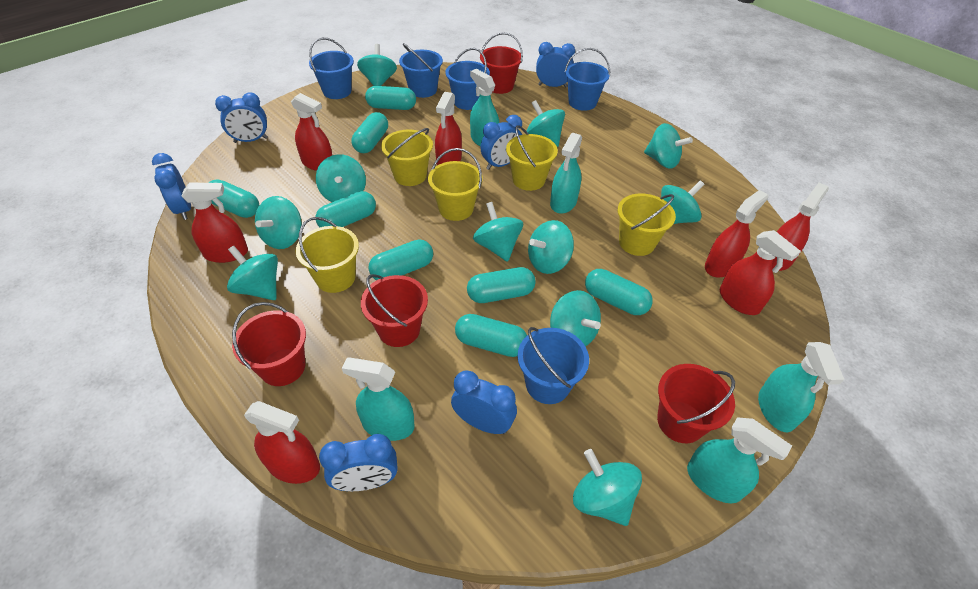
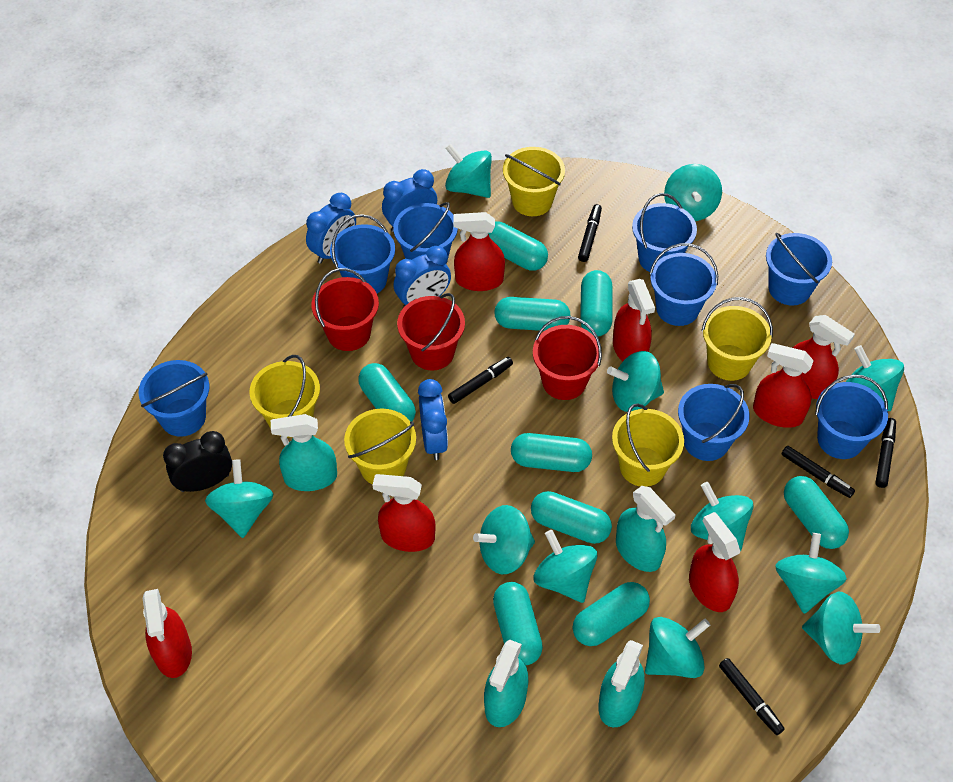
black clock: none = 0 -> [163,431,232,492] = 1
black marker: none = 0 -> [448,357,513,404] [578,204,602,262] [719,658,785,735] [781,446,855,498] [875,418,896,488] = 5
blue bucket: [309,38,354,99] [399,43,443,98] [445,48,490,110] [518,327,589,404] [565,48,610,111] = 5 -> [139,360,209,437] [330,214,395,294] [393,202,458,264] [632,193,697,272] [649,243,718,326] [678,384,749,461] [766,233,832,305] [815,375,888,459] = 8
blue clock: [152,153,191,220] [215,92,268,143] [319,434,398,491] [451,370,517,434] [480,115,522,170] [536,42,575,88] = 6 -> [306,193,356,264] [382,169,437,232] [393,246,451,308] [418,379,448,460] = 4
red bucket: [232,302,306,386] [361,274,428,347] [480,32,523,94] [657,364,735,443] = 4 -> [312,268,379,351] [397,293,465,370] [533,316,602,400] = 3
turquoise capsule: [208,179,259,218] [316,191,376,227] [352,112,388,153] [365,86,416,110] [368,239,433,280] [455,314,527,357] [467,267,536,303] [585,269,653,315] = 8 -> [358,363,416,422] [488,222,548,271] [493,582,543,665] [494,297,570,331] [511,433,592,472] [531,491,612,544] [573,582,650,646] [580,270,613,337] [784,476,849,549] = 9
turquoise spray bottle: [342,358,415,441] [470,69,499,147] [550,133,582,214] [687,417,792,503] [758,342,845,432] = 5 -> [271,414,337,491] [484,640,528,727] [598,640,645,727] [616,486,675,572] = 4

